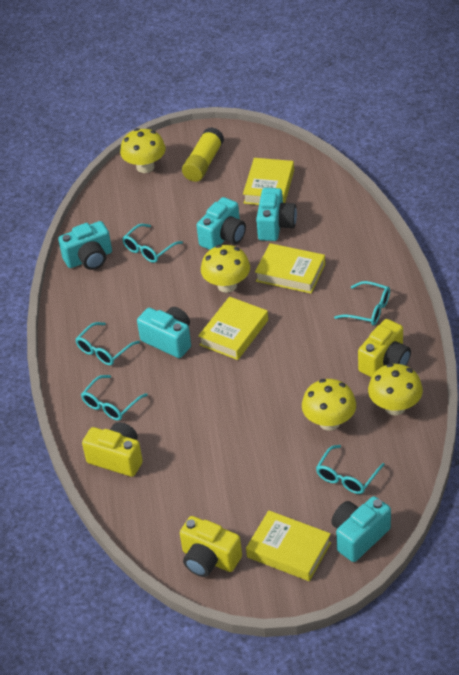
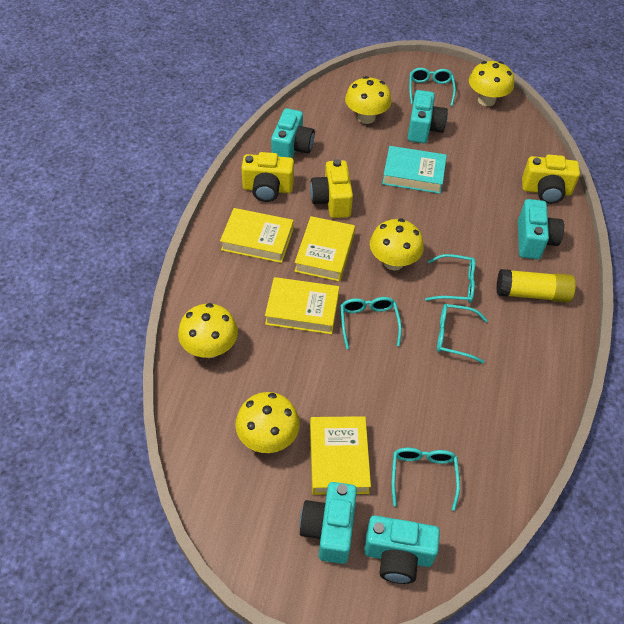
turquoise book: none = 0 -> [382,146,447,194] = 1
yellow mushroom: [120,128,166,173] [201,245,250,293] [302,379,356,431] [368,363,423,415] = 4 -> [178,303,238,358] [235,392,300,453] [345,76,392,124] [370,219,424,270] [469,61,514,106] = 5

